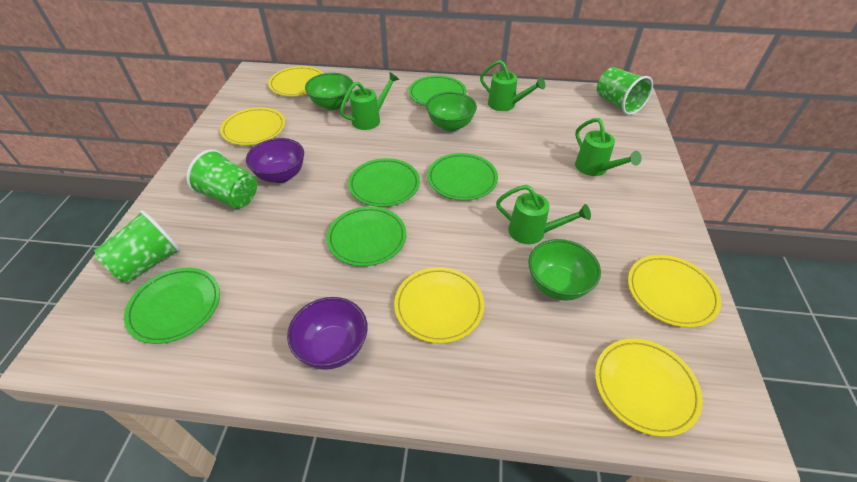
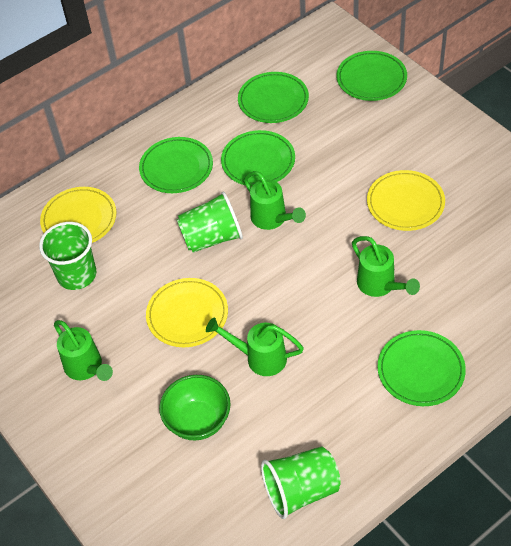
green bowl: [305,73,353,110] [426,92,477,132] [528,239,601,301] = 3 -> [159,375,231,441] = 1
purple bowl: [246,138,304,183] [287,297,368,370] = 2 -> none = 0
yellow plate: [220,107,285,145] [268,66,324,96] [394,267,484,343] [595,339,703,437] [628,255,721,328] = 5 -> [40,187,116,243] [146,278,228,347] [367,170,445,231] = 3

